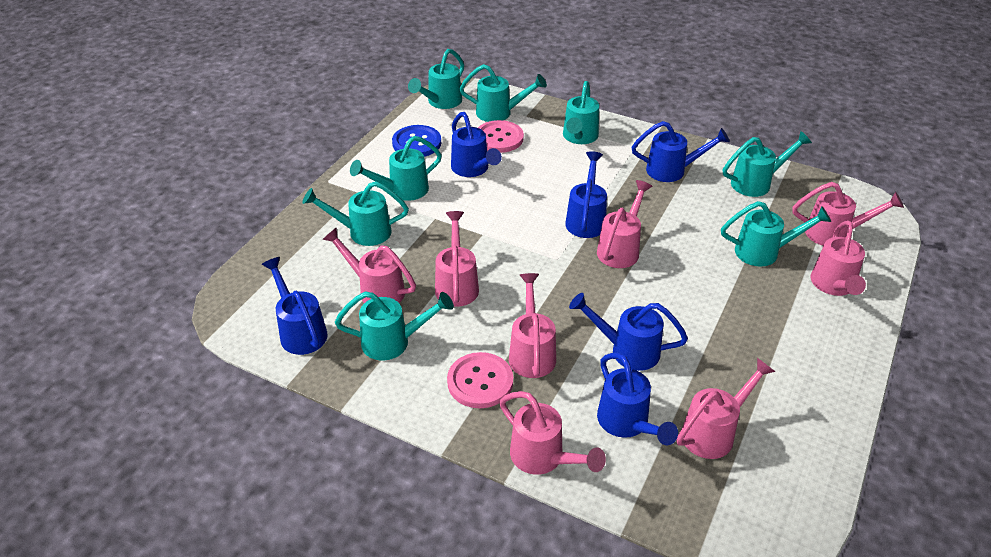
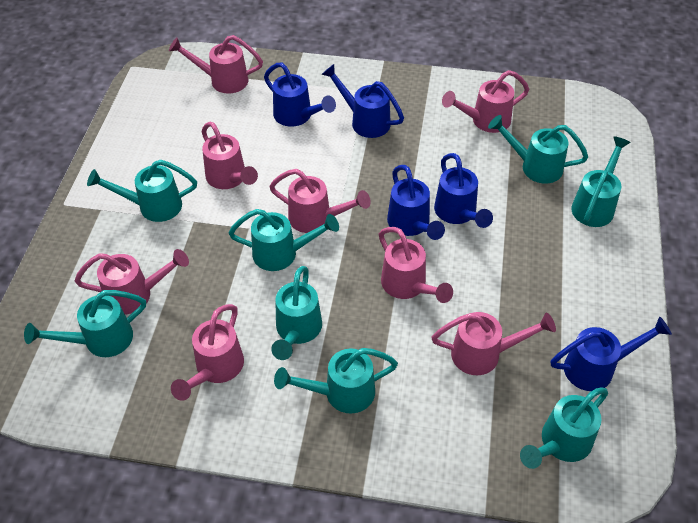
blue button: [392,125,441,157] = 1 -> none = 0
blue watering can: [262,257,328,355] [451,112,502,177] [565,151,607,238] [569,293,688,371] [597,353,678,445] [632,121,730,182] = 6 -> [264,62,336,127] [321,64,404,138] [387,165,445,240] [434,153,493,228] [551,317,672,391] = 5
pink button: [447,352,513,408] [478,120,524,153] = 2 -> none = 0

